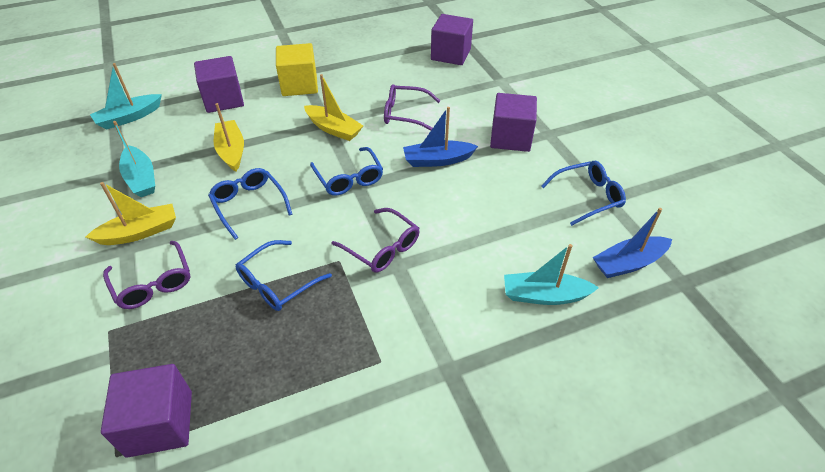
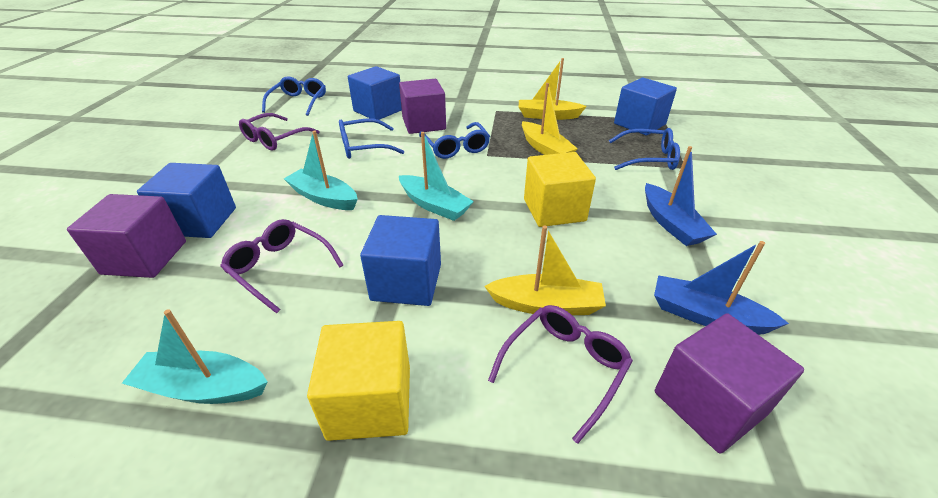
blue cube: none = 0 -> [137,163,236,238] [348,66,402,120] [360,215,441,306] [614,78,677,135] = 4
purple cube: [101,364,192,458] [194,56,244,113] [431,14,473,65] [490,93,537,152] = 4 -> [67,194,186,278] [399,79,446,134] [655,313,804,454] = 3
yellow cube: [276,43,318,96] = 1 -> [307,321,410,441] [524,152,596,227] = 2

